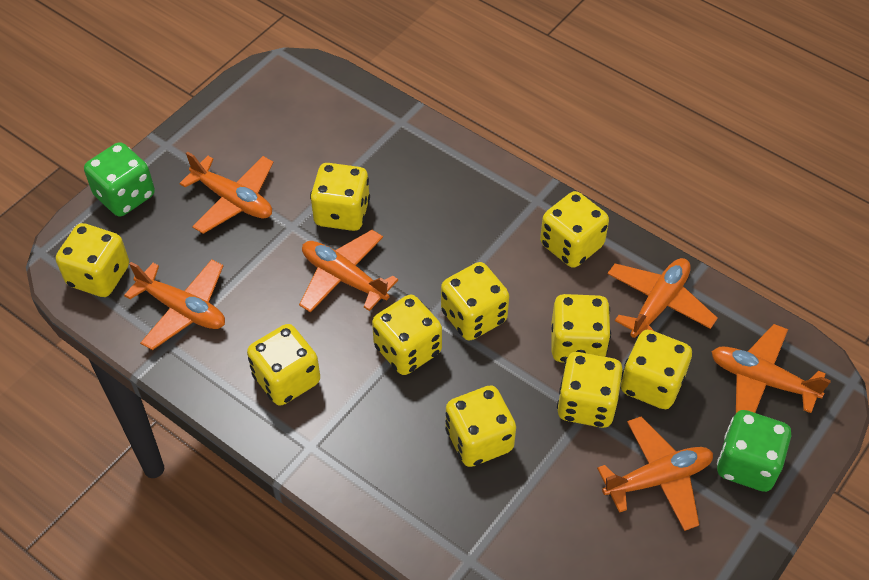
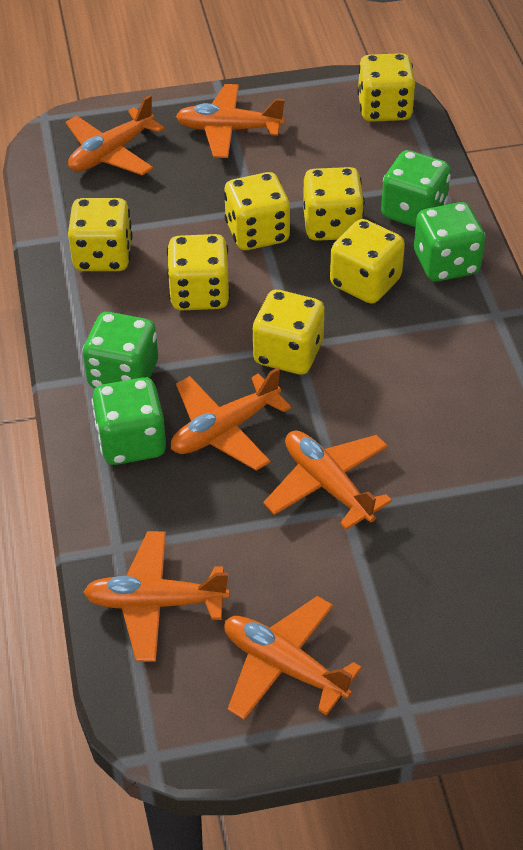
green dice: [84,142,155,217] [717,410,791,492] = 2 -> [83,312,158,388] [92,377,166,465] [381,150,451,227] [414,202,485,282] = 4
yellow dice: [56,223,129,297] [247,324,320,406] [310,163,370,231] [372,295,442,375] [441,262,509,341] [445,385,516,467] [540,191,609,268] [551,294,611,362] [557,352,623,428] [621,330,692,409] = 10 -> [68,198,132,271] [167,234,230,311] [224,172,291,250] [252,290,325,375] [303,167,364,241] [330,219,405,304] [357,53,415,122] = 7

